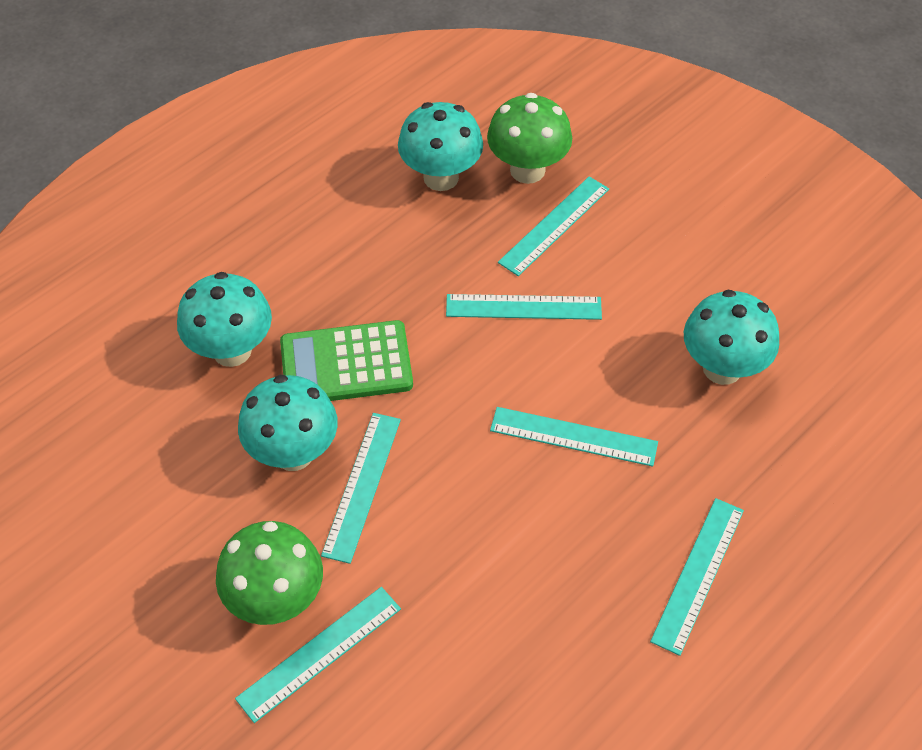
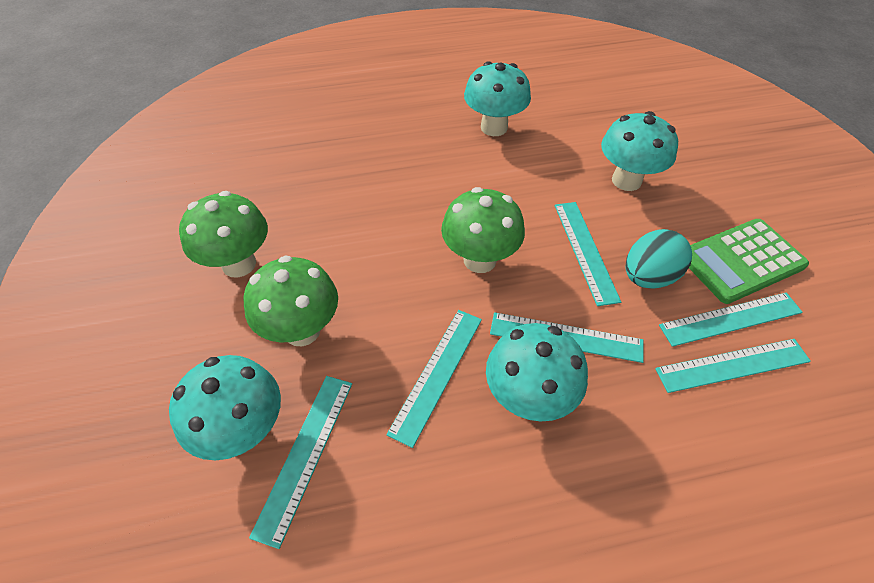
green mushroom: [216,521,323,625] [487,93,572,184] = 2 -> [179,191,268,278] [244,256,338,346] [441,187,525,273] = 3
turquoise egg: none = 0 -> [625,229,692,289] = 1

